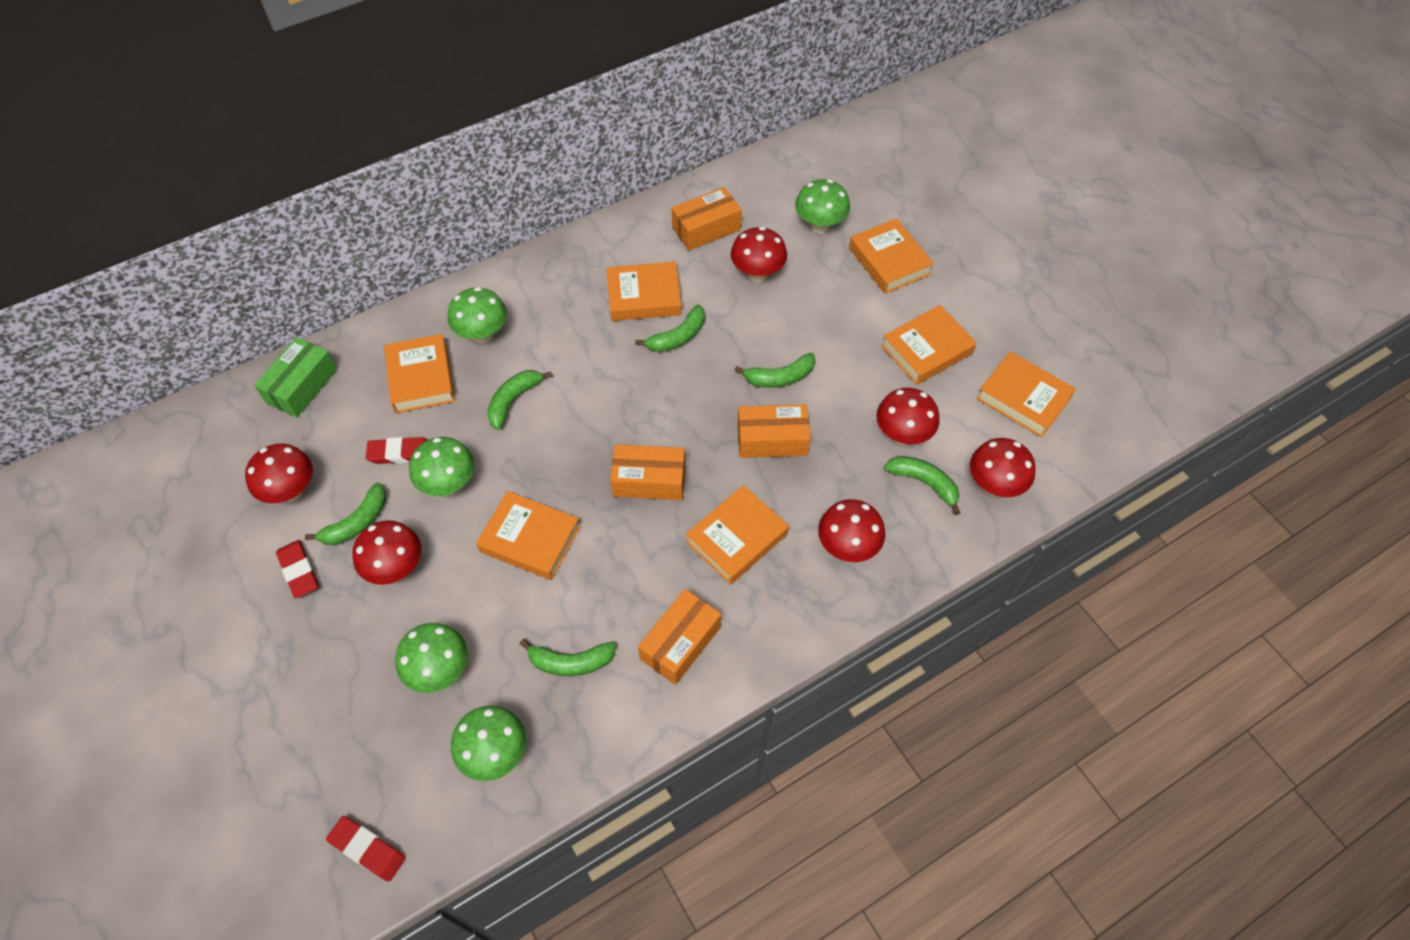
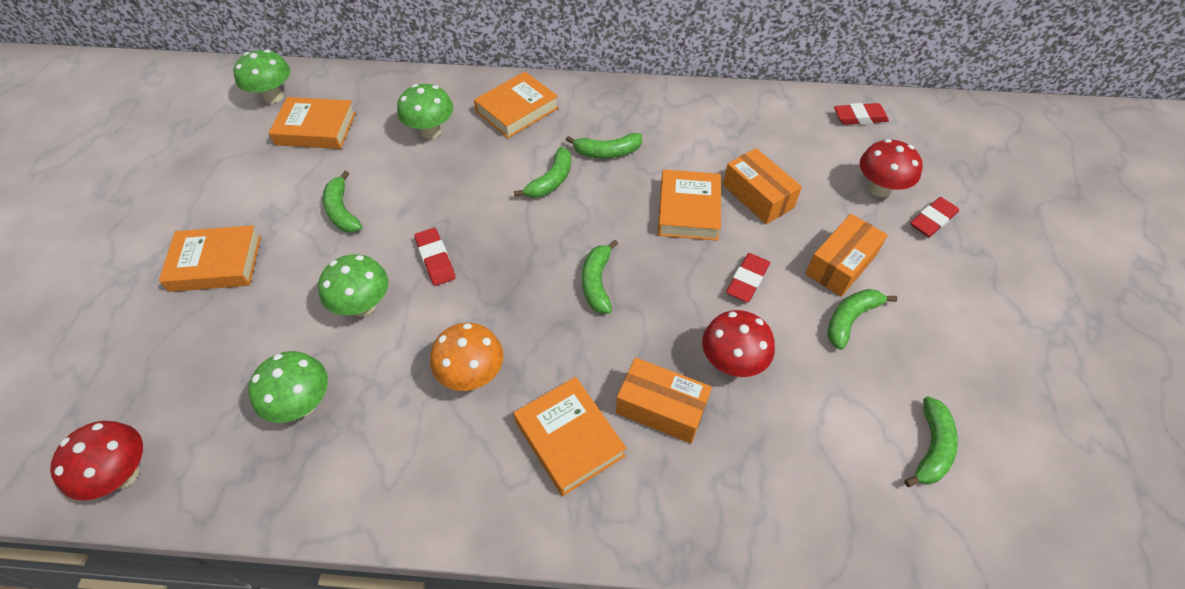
green box: [254,337,337,417] = 1 -> none = 0
green mushroom: [395,623,468,693] [409,437,474,496] [448,287,507,343] [451,706,526,781] [795,179,850,233] = 5 -> [233,49,290,104] [248,351,328,423] [318,254,389,316] [397,84,453,139] = 4
orange book: [384,334,455,413] [476,491,580,580] [607,262,682,321] [686,485,789,585] [849,218,934,294] [881,305,977,385] [976,351,1076,437] = 7 -> [159,225,261,292] [269,97,356,149] [474,72,559,138] [513,377,626,496] [658,170,721,241] = 5
orange box: [610,444,685,500] [638,589,721,685] [672,187,742,251] [738,405,811,458] = 4 -> [616,358,712,444] [723,148,802,224] [805,214,888,297] = 3
orange mushroom: none = 0 -> [430,323,504,391] = 1
red eraser: [276,540,319,599] [326,816,406,882] [366,437,428,464] = 3 -> [414,228,456,286] [726,253,770,302] [834,103,889,125] [910,197,959,237] = 4
red mushroom: [245,444,313,503] [352,520,421,585] [731,227,787,282] [818,499,885,562] [876,388,940,445] [970,438,1036,497] = 6 -> [50,421,143,501] [702,310,775,377] [860,139,923,197] = 3

